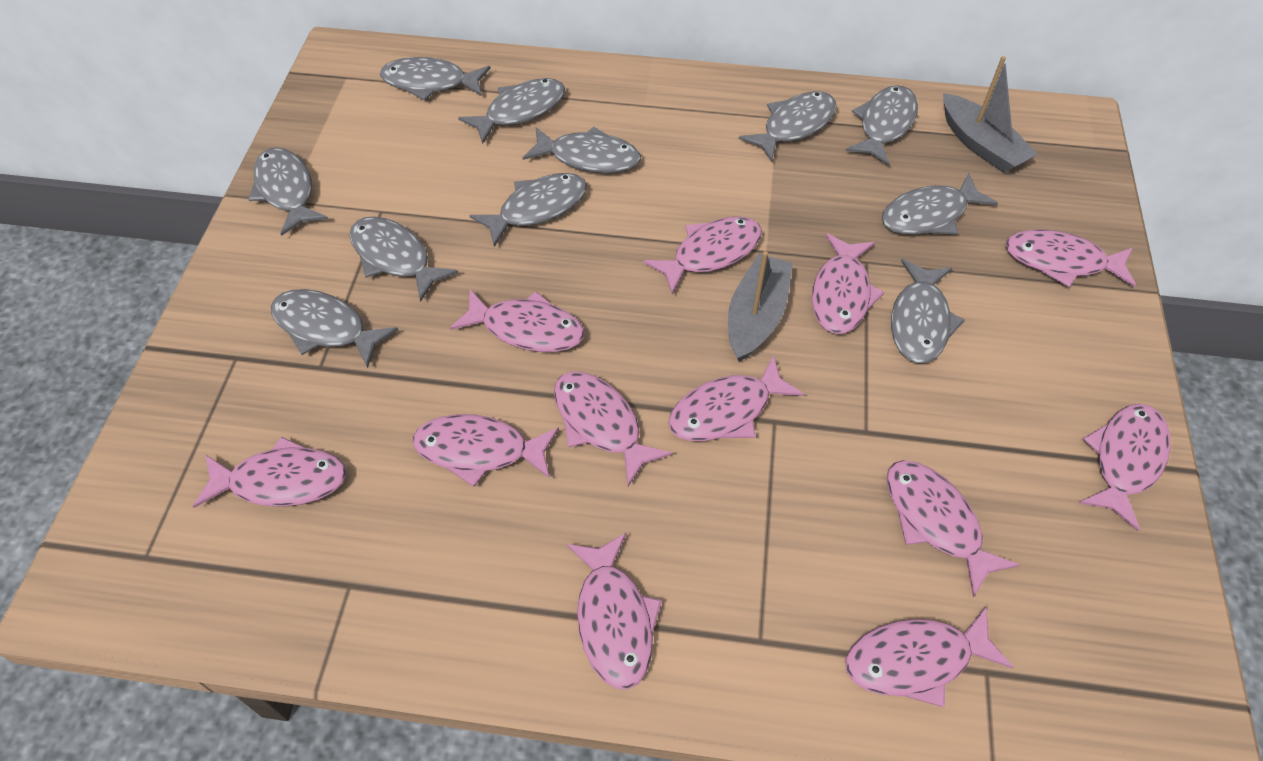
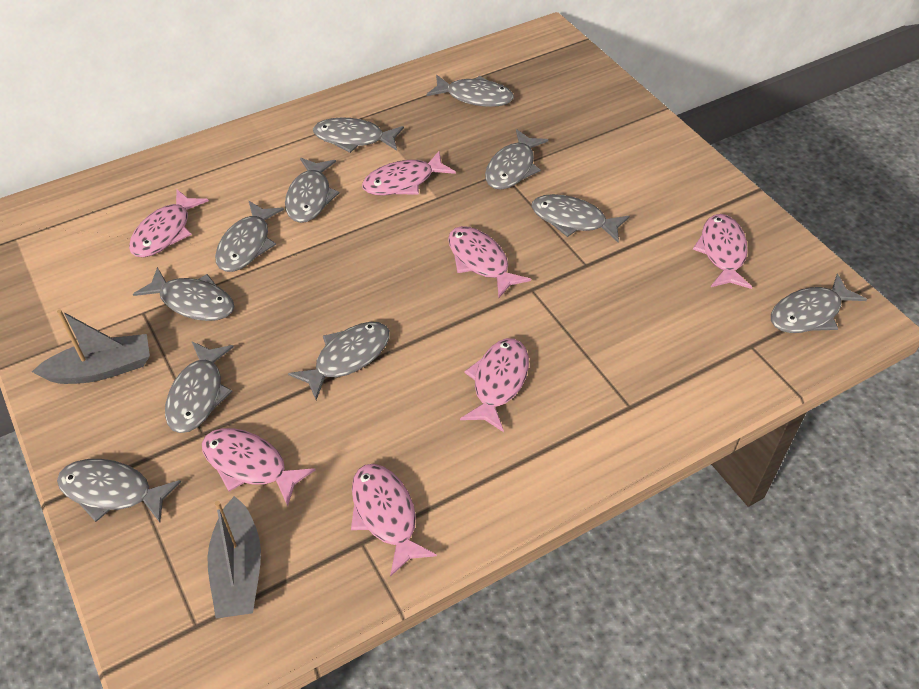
pink fish: [193,436,347,508] [413,414,559,487] [450,290,584,352] [554,371,672,486] [567,533,662,689] [643,216,762,294] [668,355,804,441] [812,233,884,334] [845,607,1014,707] [886,460,1020,597] [1005,229,1136,287] [1079,404,1171,531] = 12 -> [129,189,209,257] [202,428,316,506] [351,464,437,577] [362,151,456,195] [448,226,531,298] [460,338,529,432] [693,214,752,289] = 7

